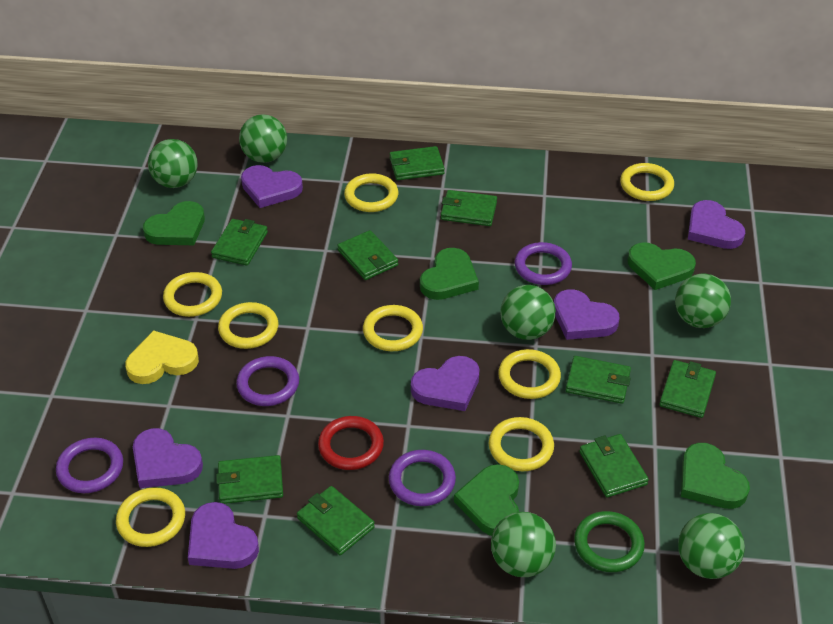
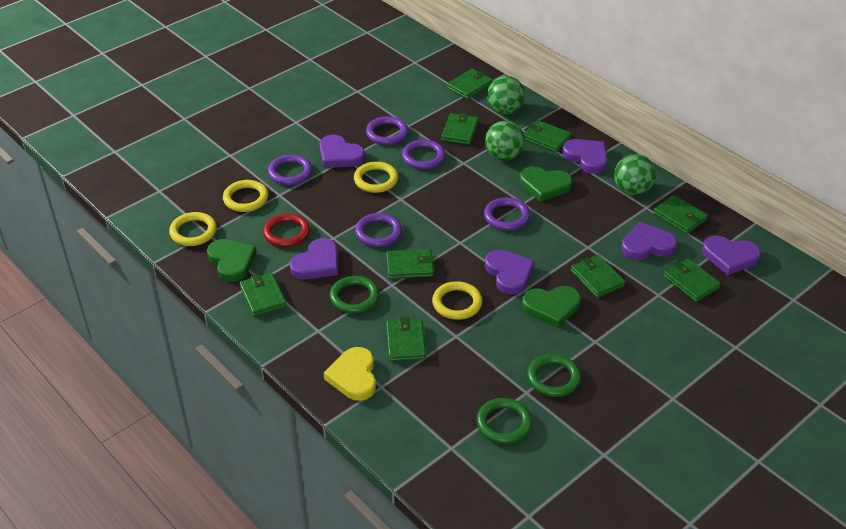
green ball: [148,139,198,188] [239,114,287,163] [491,512,556,577] [500,285,556,340] [675,274,731,328] [678,513,745,579] = 6 -> [485,121,525,161] [487,76,525,114] [614,154,656,195] = 3
green heart: [143,201,205,245] [420,248,479,300] [454,464,519,536] [628,242,696,290] [681,443,750,509] = 5 -> [207,239,257,282] [520,166,572,202] [522,286,581,328] = 3
green ring: [574,511,645,572] = 1 -> [329,276,379,314] [476,398,532,444] [527,354,581,397] = 3
purple ring: [56,438,123,493] [236,356,299,406] [389,450,456,506] [515,242,572,285] = 4 -> [268,154,312,185] [355,213,402,247] [366,116,408,145] [402,139,445,169] [484,197,530,231] = 5
yellow ring: [116,487,185,547] [163,272,222,317] [218,302,278,349] [344,173,398,212] [363,305,423,351] [489,417,554,471] [498,349,561,399] [620,163,674,201] = 8 -> [169,212,217,246] [223,180,268,212] [354,161,398,193] [432,281,482,320] = 4

